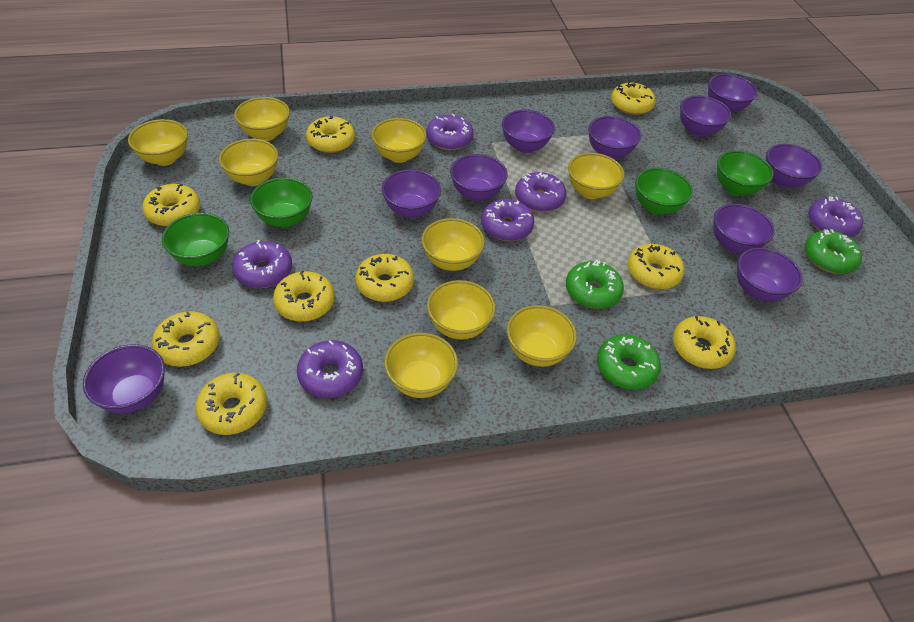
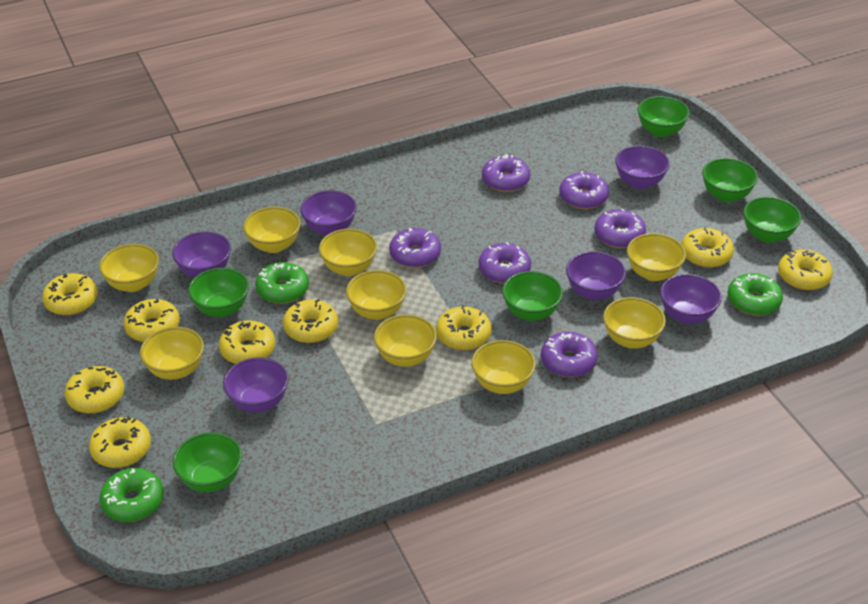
green bowl: [162,213,229,266] [250,177,313,227] [635,168,693,215] [717,150,774,196] = 4 -> [173,432,242,492] [188,268,249,317] [502,271,563,321] [638,96,690,137] [702,158,758,202] [743,197,801,243] = 6
purple bowl: [83,344,165,413] [382,169,441,218] [450,154,508,201] [502,110,555,153] [588,116,641,159] [680,96,731,137] [708,74,758,113] [713,204,775,253] [737,247,803,301] [766,144,822,188] = 10 -> [172,231,231,278] [223,357,288,412] [300,190,357,236] [566,251,626,300] [615,145,670,189] [660,274,722,324] = 6

